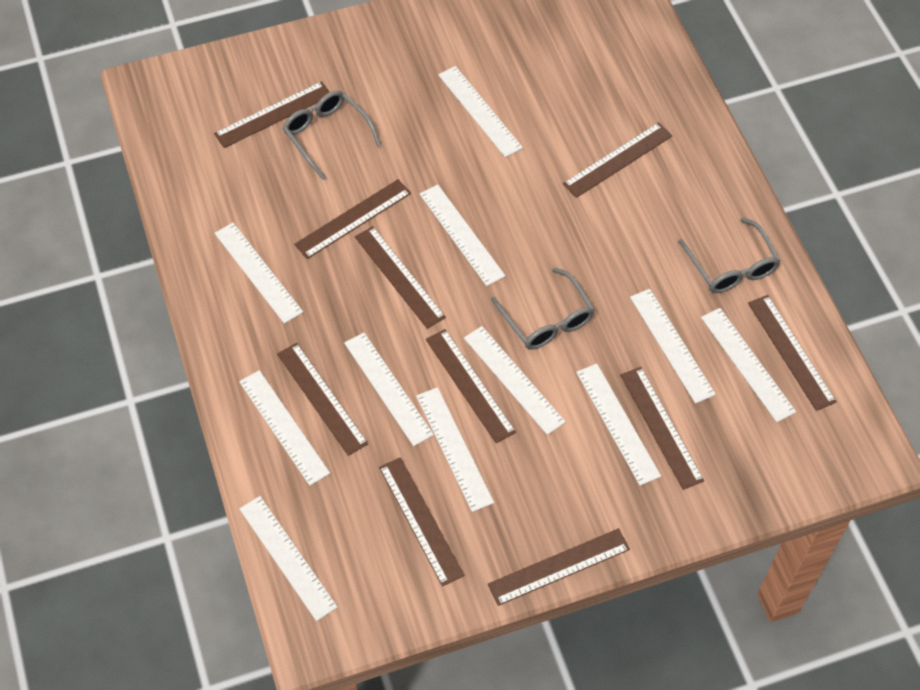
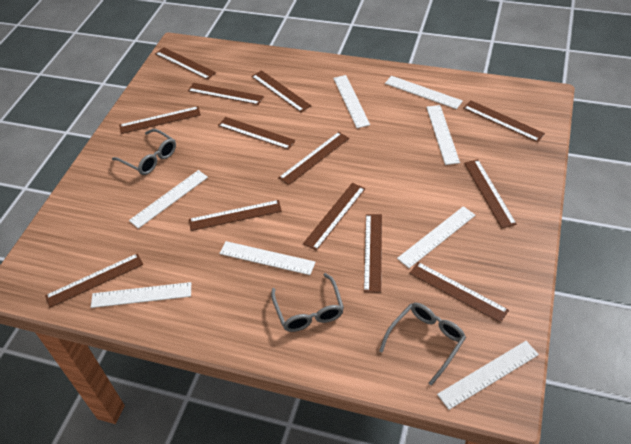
brown ruler: [214,81,330,148] [277,343,368,456] [294,179,411,259] [355,226,446,329] [379,457,465,586] [426,329,516,443] [488,528,630,606] [563,122,672,198] [620,367,704,490] [748,295,837,411] = 10 -> [45,253,143,308] [119,106,201,134] [155,47,216,80] [188,83,264,105] [189,200,282,231] [218,117,296,150] [251,70,311,112] [278,132,349,185] [303,183,365,251] [364,214,382,293] [409,262,509,323] [463,100,545,142] [464,159,517,229] = 13
white ruler: [214,223,303,324] [239,370,330,486] [239,496,338,621] [344,332,434,446] [416,387,494,512] [420,185,505,286] [438,66,523,157] [464,326,566,435] [576,364,661,486] [630,289,716,404] [701,308,796,422] = 11 -> [91,282,191,308] [129,170,208,229] [219,241,315,275] [333,75,370,128] [385,76,463,109] [397,206,475,268] [426,105,460,165] [437,341,539,410] = 8

